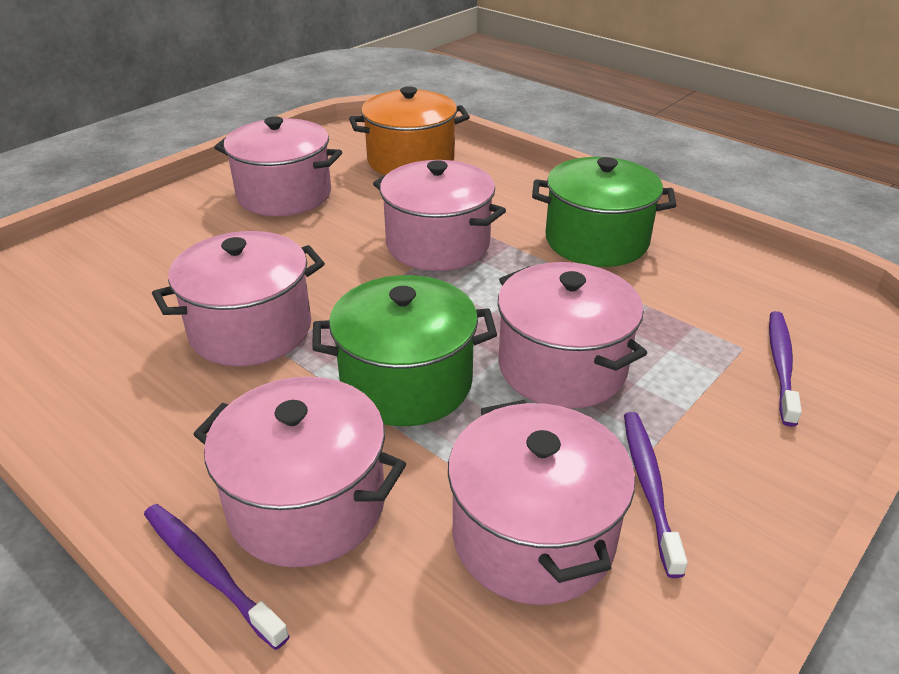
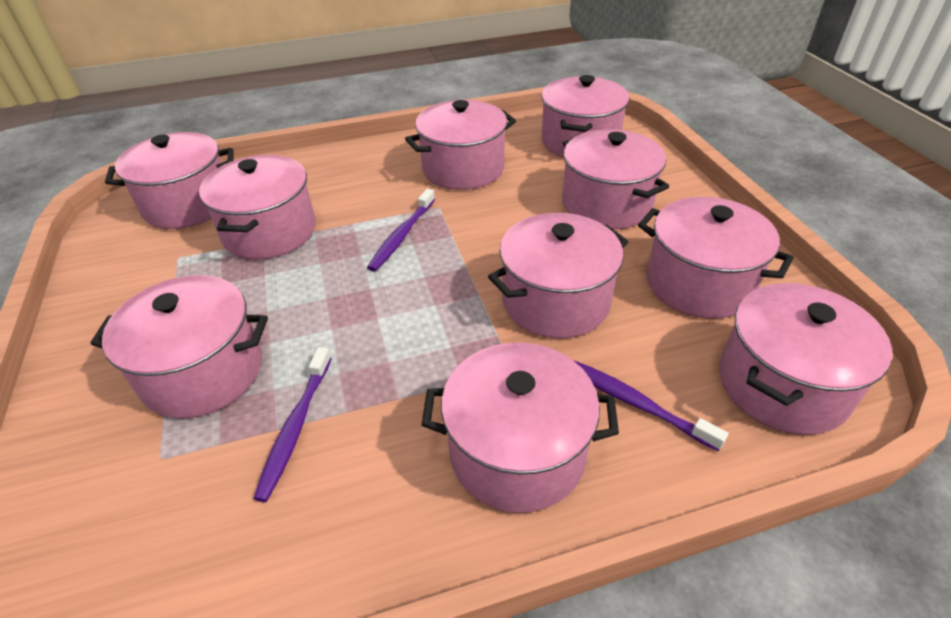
green pot: [312,275,497,426] [532,157,676,267] = 2 -> none = 0
orange pot: [349,86,470,175] = 1 -> none = 0
pink pot: [152,231,325,366] [193,377,406,568] [214,116,342,216] [373,160,506,271] [448,400,635,605] [497,262,647,409] = 6 -> [90,275,268,419] [105,132,234,229] [199,155,316,259] [405,100,516,190] [422,342,619,513] [488,213,628,339] [541,75,629,158] [562,129,669,229] [638,197,794,319] [720,283,892,435] = 10

